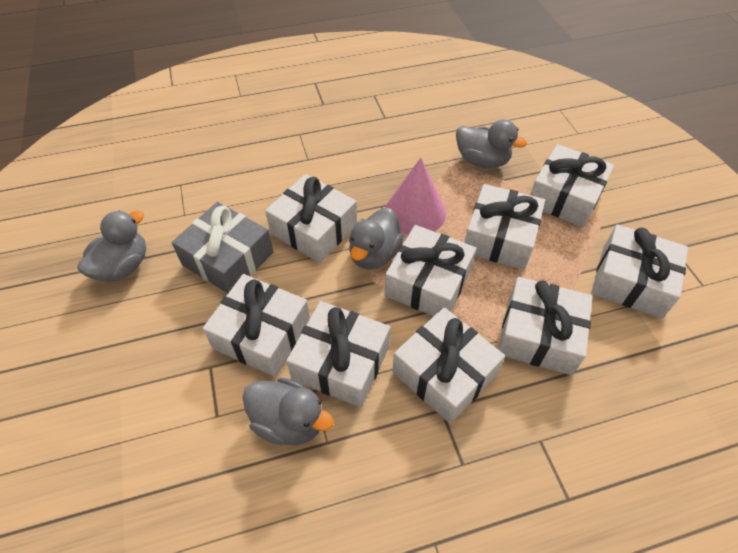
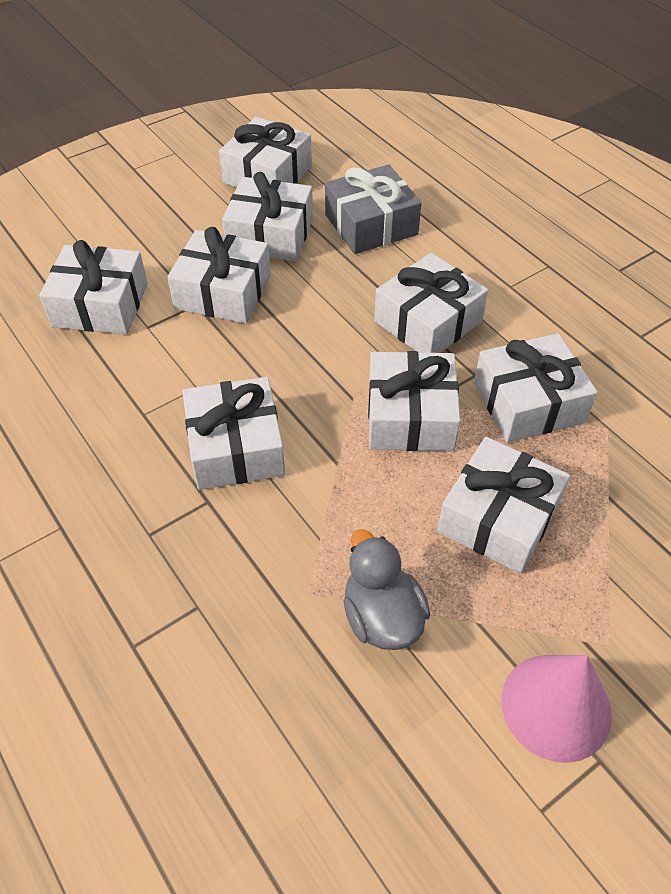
grey duck: [77,211,146,282] [243,378,334,446] [349,208,404,270] [456,120,527,169] = 4 -> [344,529,430,650] = 1

